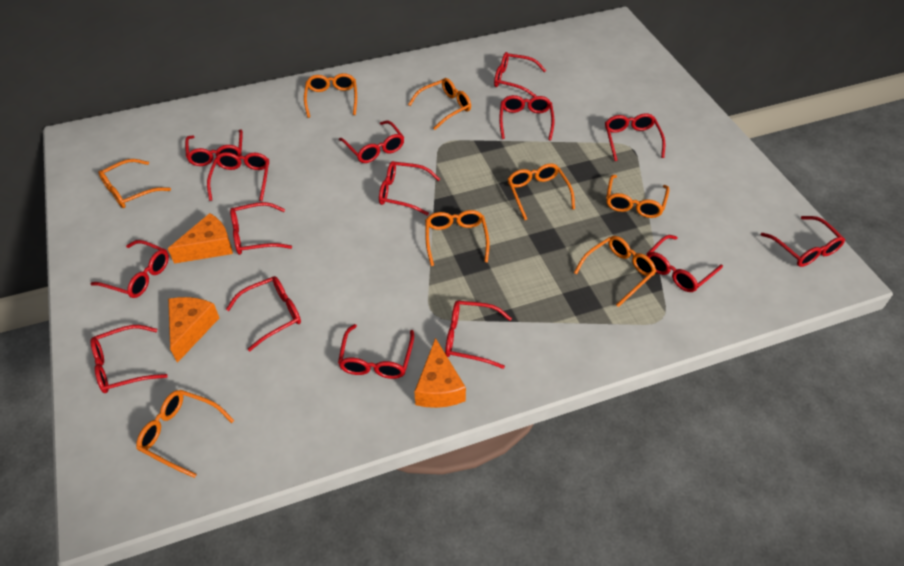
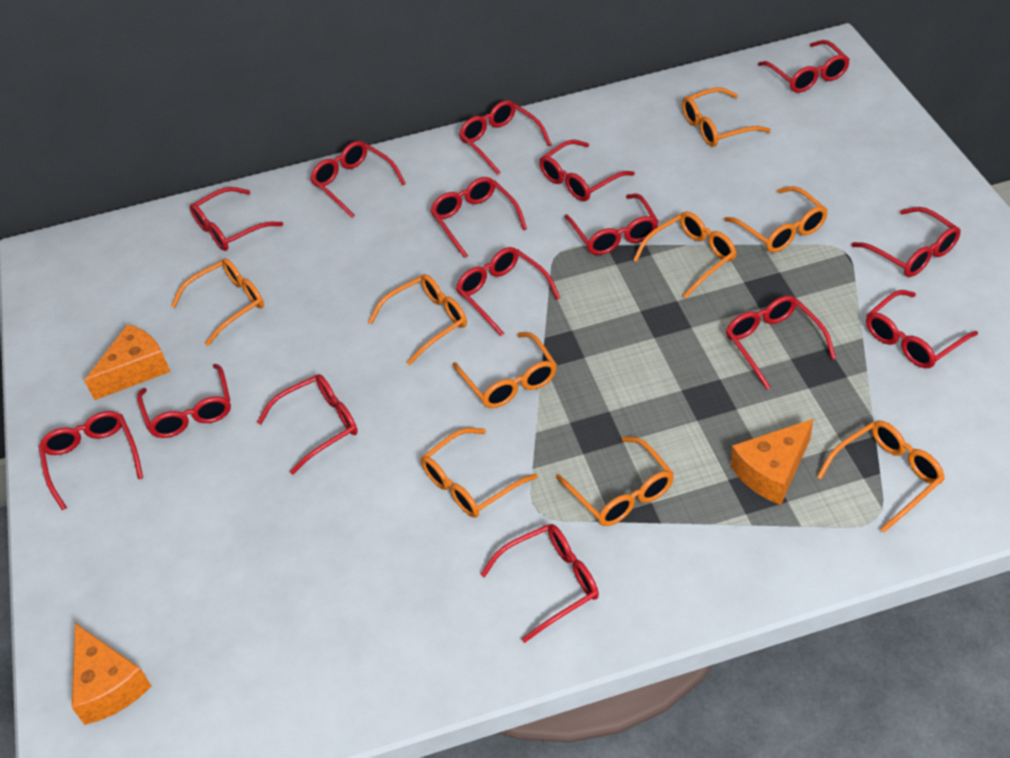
orange glasses: [98,159,171,208] [136,390,234,478] [304,73,357,118] [408,78,471,130] [425,210,490,266] [507,163,575,220] [574,236,657,307] [606,175,669,218] = 8 -> [171,258,264,346] [368,274,467,365] [421,428,537,518] [453,332,557,408] [556,436,674,526] [633,211,736,299] [682,87,771,147] [724,186,828,253] [817,421,945,532] = 9

